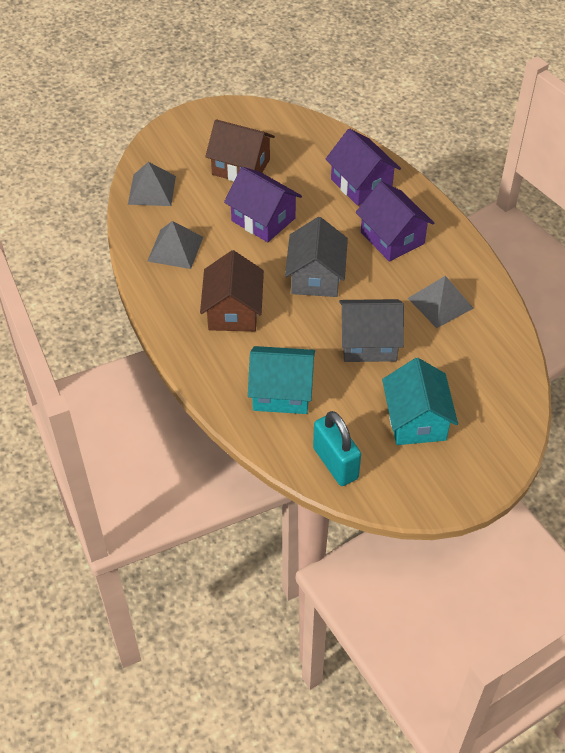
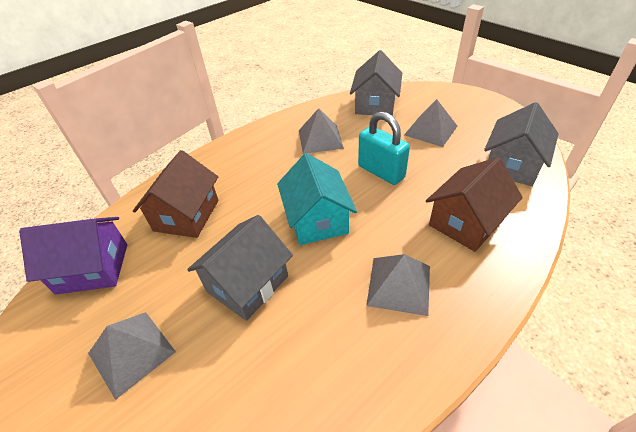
grey house: [285,217,348,297] [339,299,404,362] = 2 -> [187,215,293,321] [350,50,402,116] [484,102,559,186] = 3
grey pyramid: [128,162,176,206] [148,221,203,269] [408,276,474,328] = 3 -> [88,312,176,400] [299,108,344,154] [366,254,430,316] [404,99,457,147] = 4
purple house: [224,167,302,242] [326,128,401,206] [356,181,434,261] = 3 -> [19,217,127,295] = 1
turquoise house: [248,346,315,414] [382,358,458,445] = 2 -> [277,153,357,245] = 1

